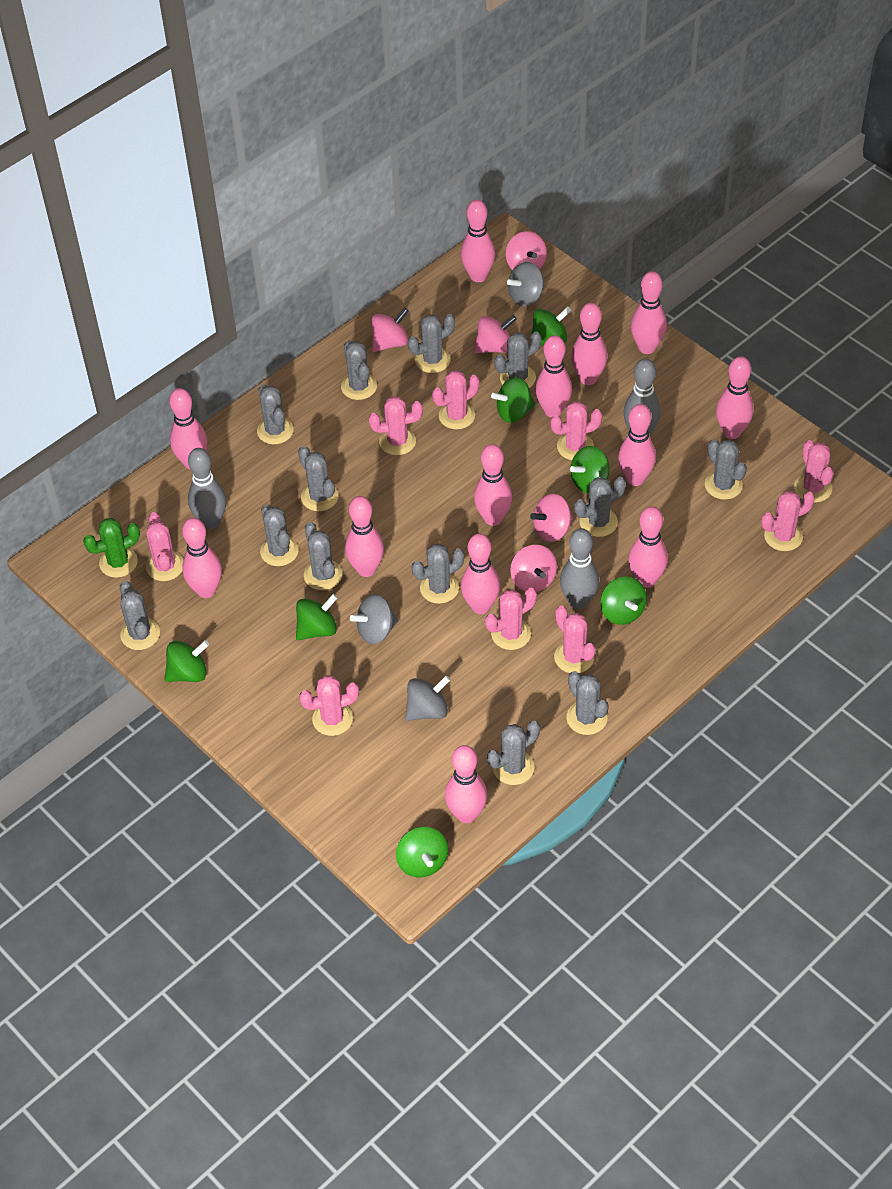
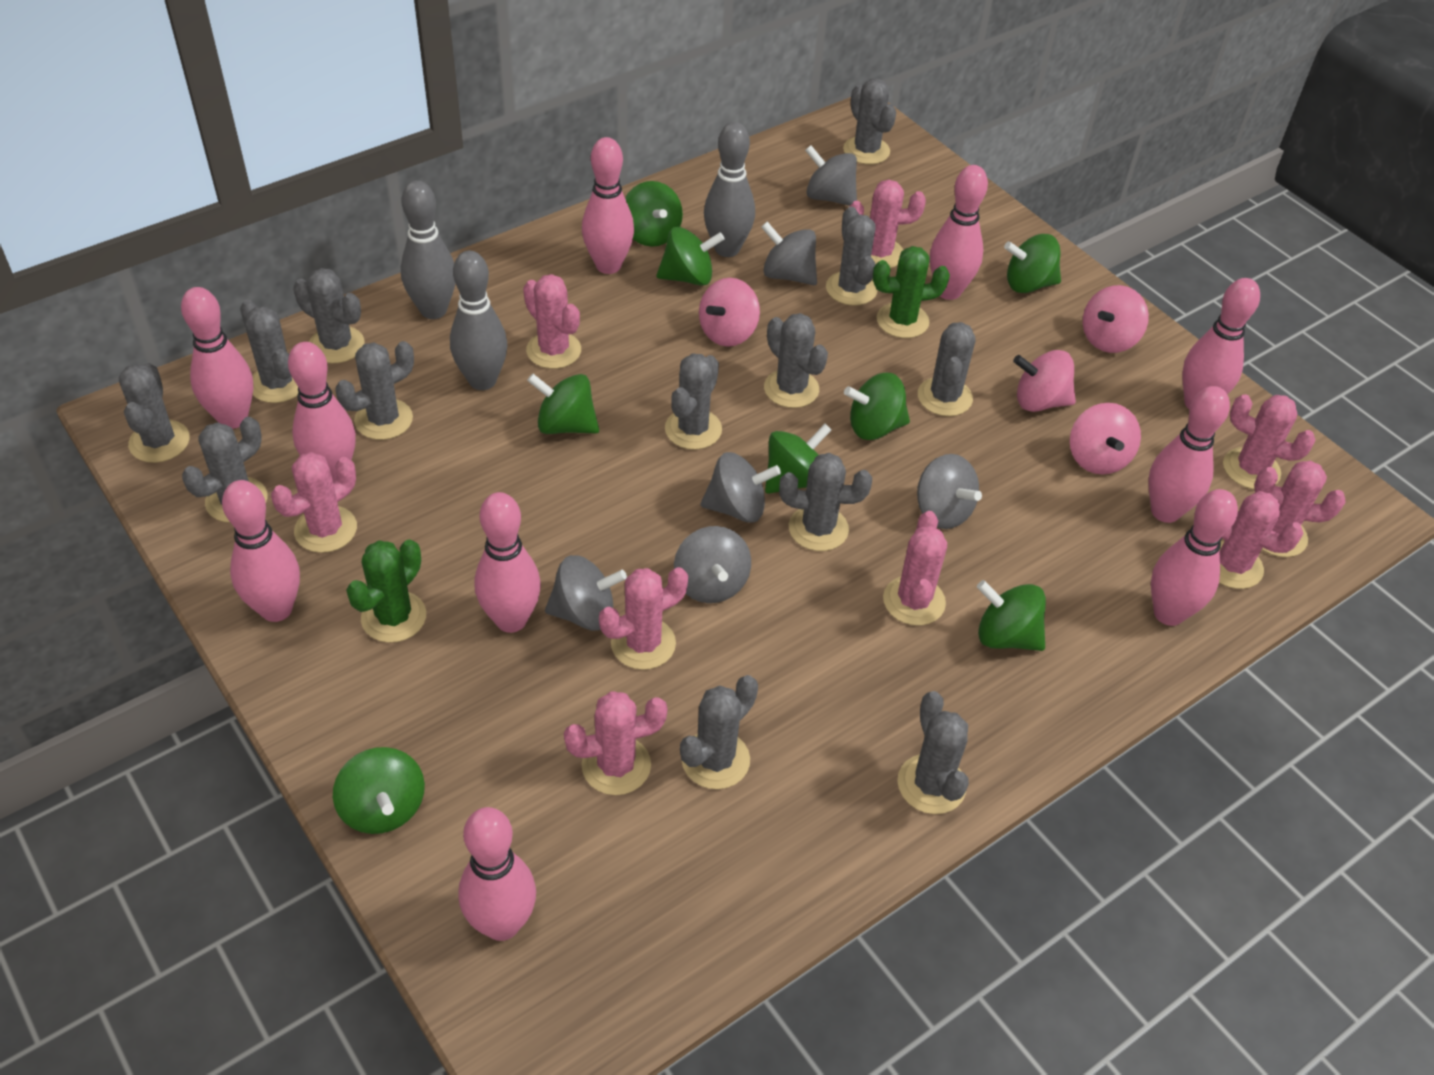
green cactus: [83,518,140,578] = 1 -> [346,539,426,643] [873,246,950,338] = 2
green spinning top: [164,640,209,682] [296,594,338,640] [396,827,448,877] [491,377,535,423] [531,306,572,345] [570,446,610,493] [600,577,647,625] = 7 -> [333,747,425,834] [527,374,599,434] [625,181,683,247] [657,227,725,286] [765,424,832,494] [844,373,910,440] [977,580,1046,651] [1004,234,1061,293] = 8
grey spinning top: [350,595,398,644] [405,675,451,721] [507,262,544,306] = 3 -> [545,555,627,631] [674,526,751,603] [700,452,781,523] [761,222,817,285] [805,145,857,206] [917,454,982,529] = 6
pink bowling pin: [169,388,207,470] [182,518,222,598] [345,496,384,577] [445,745,487,823] [461,200,495,282] [461,533,500,614] [474,444,512,526] [535,335,572,418] [571,303,607,385] [618,404,656,486] [628,506,668,588] [631,271,667,354] [716,356,754,439] = 13 -> [181,287,253,429] [222,480,300,622] [288,342,356,481] [458,807,536,941] [475,492,541,633] [582,137,634,274] [930,165,988,300] [1148,386,1230,523] [1151,489,1238,626] [1182,278,1260,409] = 10
pink spinning top: [372,307,408,352] [474,315,517,353] [506,231,547,270] [510,545,557,592] [530,494,573,542] = 5 -> [699,278,760,347] [1013,350,1076,412] [1070,403,1141,475] [1083,285,1149,353] = 4

